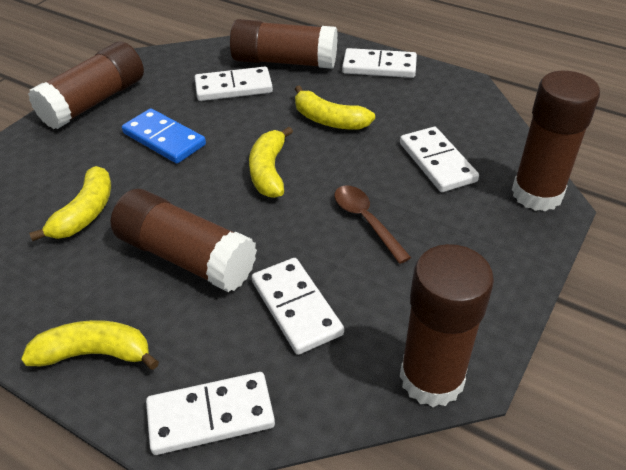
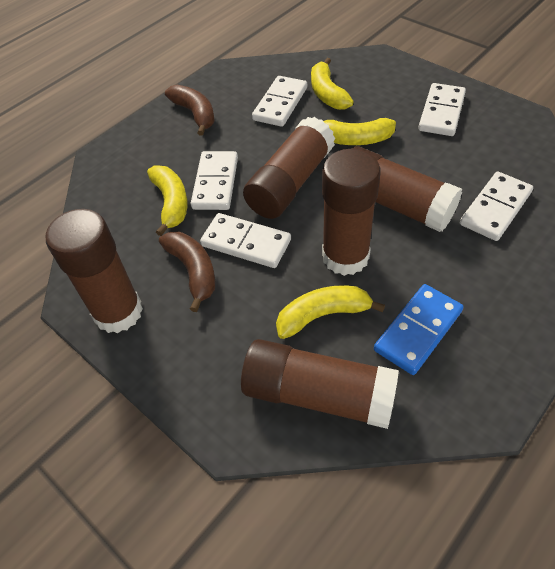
brown banana: none = 0 -> [159,232,215,312] [165,85,215,136] = 2
brown spoon: [334,185,412,264] = 1 -> none = 0

